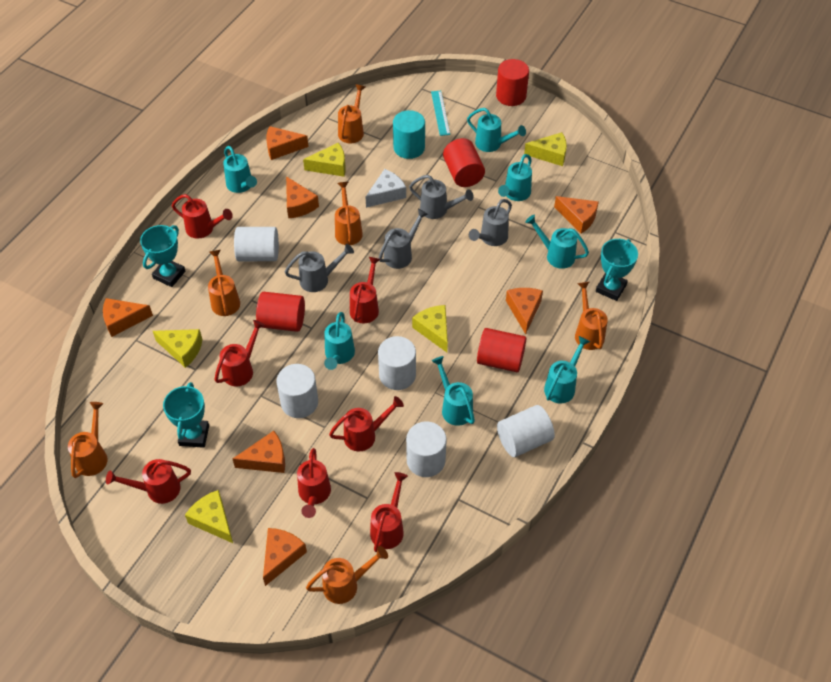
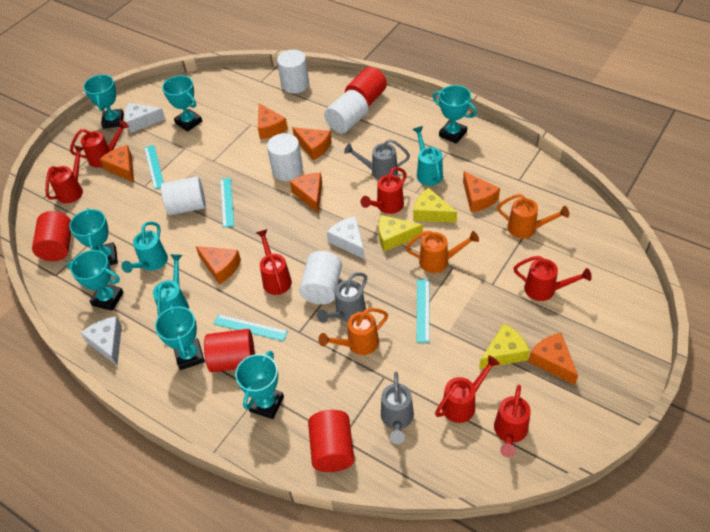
grey watering can: [285,244,354,292] [379,209,428,269] [409,175,474,219] [469,199,512,246] = 4 -> [317,272,367,323] [344,139,410,180] [381,372,414,444] = 3
orange watering can: [68,402,108,478] [208,250,240,316] [306,546,388,604] [335,182,363,245] [338,84,365,143] [575,282,608,350] = 6 -> [318,308,388,355] [406,230,479,273] [497,194,569,239] = 3
turquoise cylinder: [393,110,425,159] = 1 -> none = 0
turquoise ruler: [431,91,450,136] = 1 -> [144,145,164,190] [213,314,288,341] [220,178,234,228] [417,279,429,343] = 4
turquoise trophy: [140,225,185,287] [163,382,209,448] [596,239,638,301] = 3 -> [67,250,124,311] [69,208,118,265] [83,74,124,129] [155,305,205,370] [162,75,202,132] [235,351,284,419] [433,85,477,144] = 7
turquoise watering can: [223,146,257,193] [324,312,355,370] [432,356,475,426] [467,108,526,152] [498,154,532,201] [525,215,589,269] [544,336,590,403] = 7 -> [122,222,168,273] [153,254,189,317] [413,126,443,186] = 3
white cheese: [365,169,406,208] = 1 -> [81,317,122,365] [125,103,165,133] [327,216,365,259] = 3
yellow cheese: [153,329,203,368] [185,490,233,543] [303,143,346,177] [412,305,448,352] [524,132,567,166] = 5 -> [379,215,423,252] [413,188,457,223] [479,323,530,369] = 3

